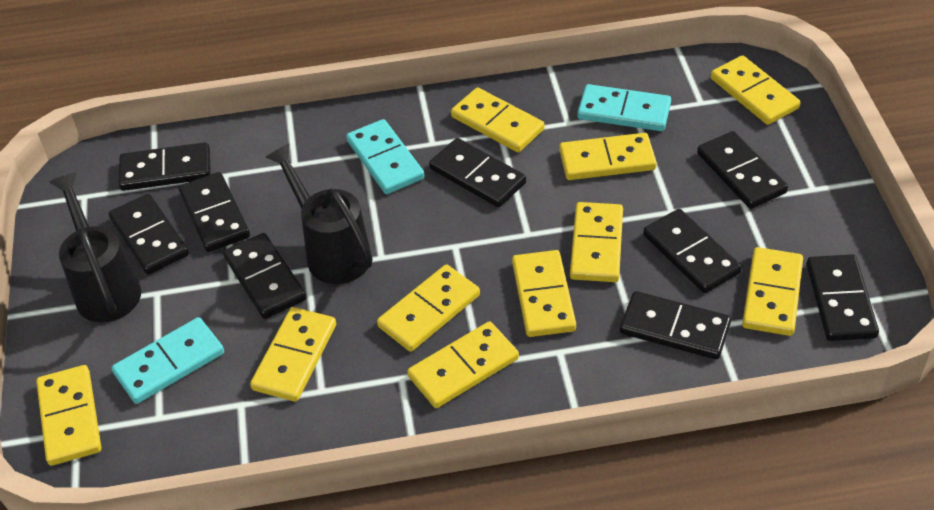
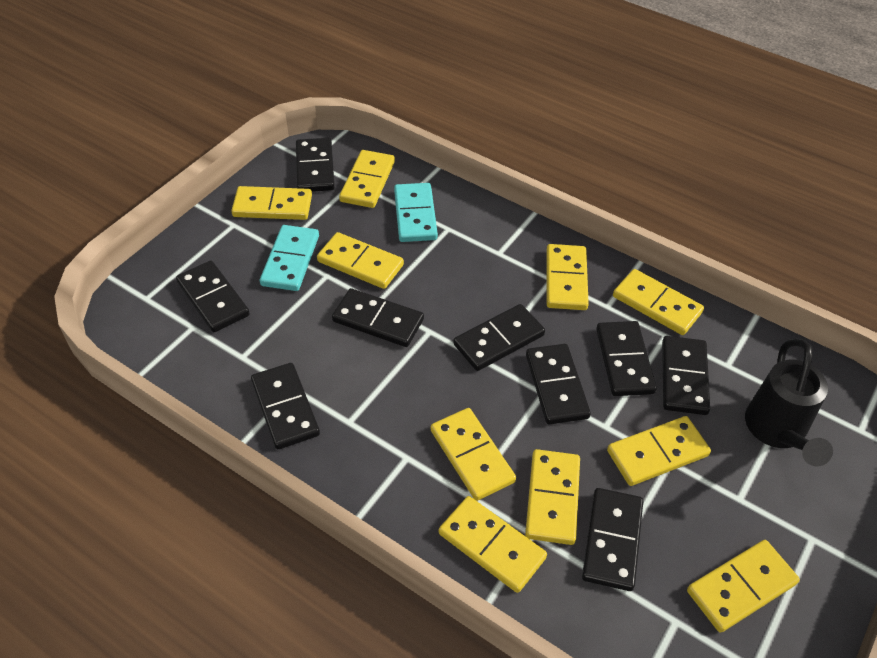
black watering can: [49,173,141,323] [265,143,372,284] = 2 -> [745,339,833,466] = 1
turquoise domino: [111,317,224,404] [346,119,425,194] [577,84,671,131] = 3 -> [260,225,319,291] [394,183,438,242] = 2

